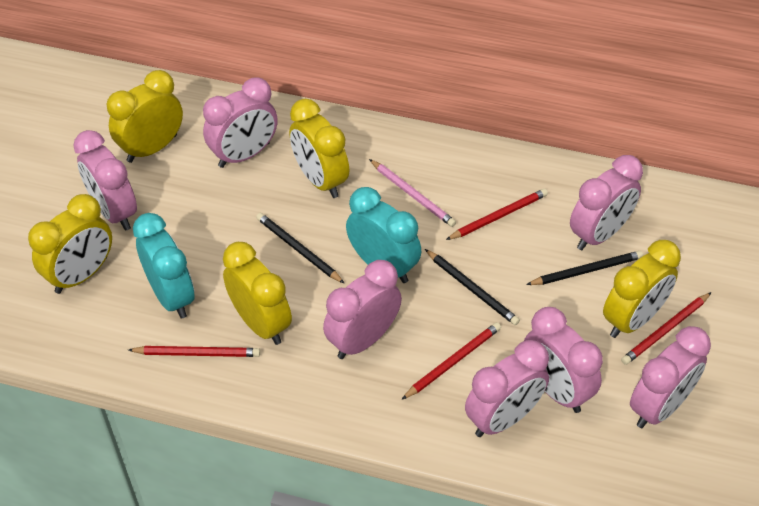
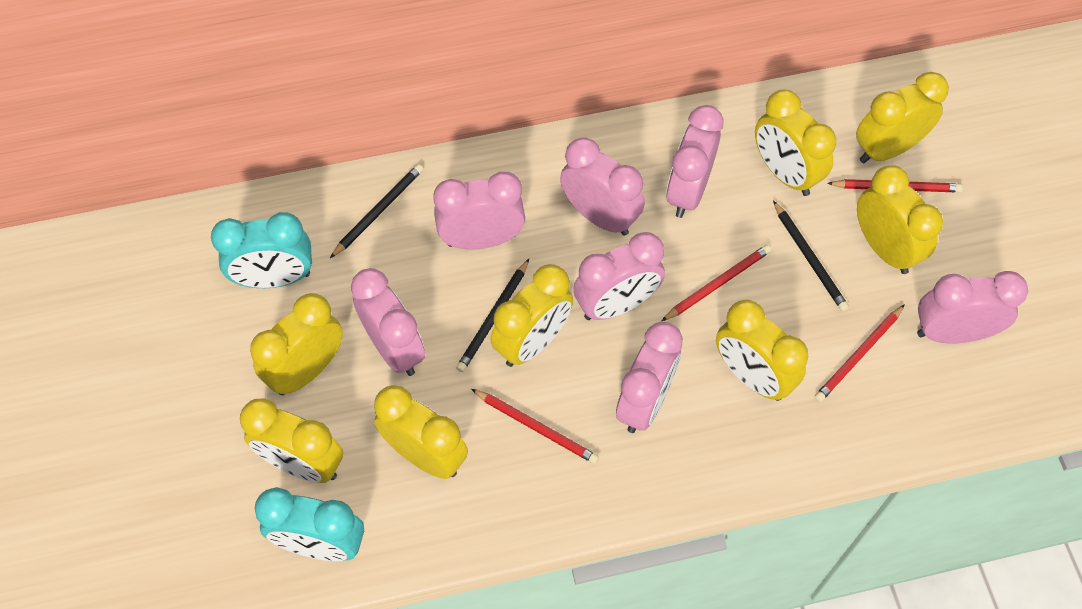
pink pencil: [369,159,456,227] = 1 -> none = 0
yellow clock: [28,194,112,294] [107,70,183,163] [223,242,292,345] [289,99,349,198] [603,240,681,338] = 5 -> [240,398,343,483] [250,293,343,395] [374,385,468,479] [490,264,573,367] [716,300,808,401] [755,90,836,196] [856,72,949,163] [857,165,943,274] = 8

